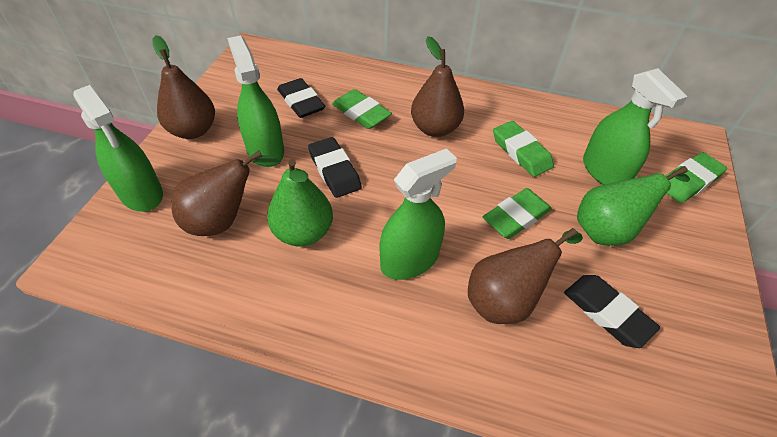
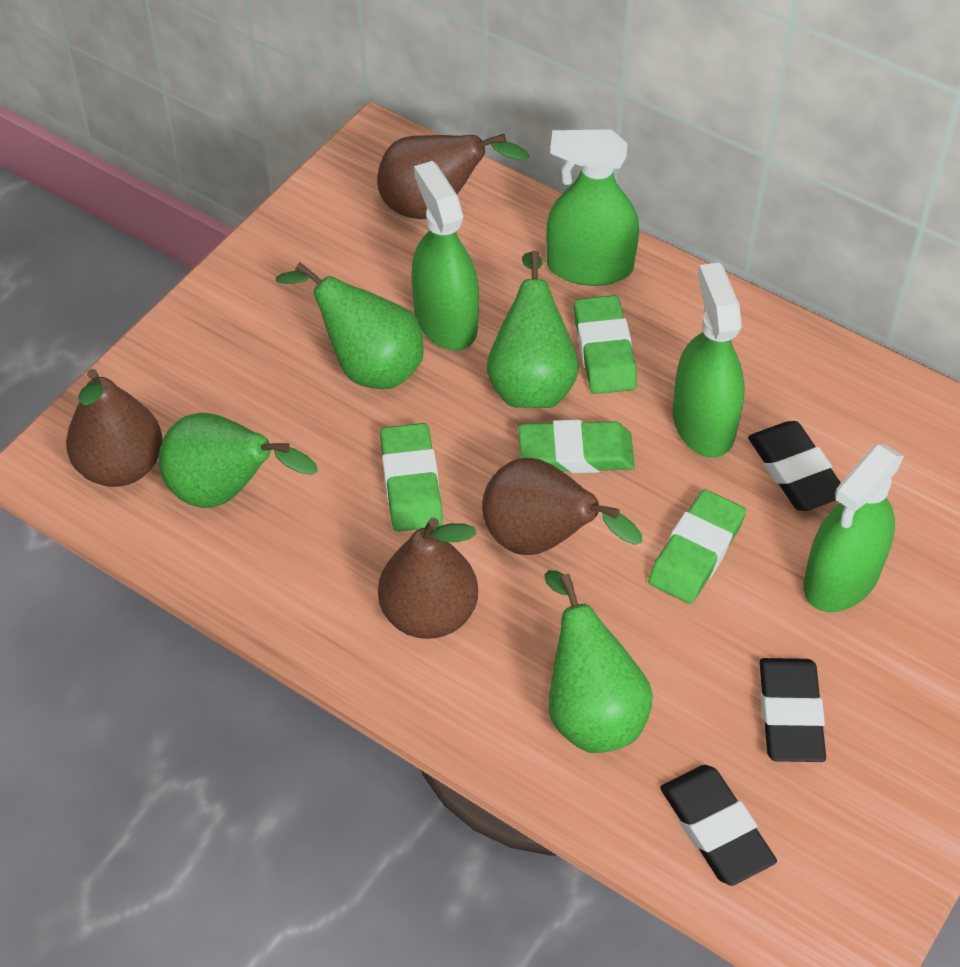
green pear: [267,159,333,246] [577,166,690,246] = 2 -> [159,413,318,508] [276,262,424,389] [487,251,579,408] [544,570,653,753] = 4

